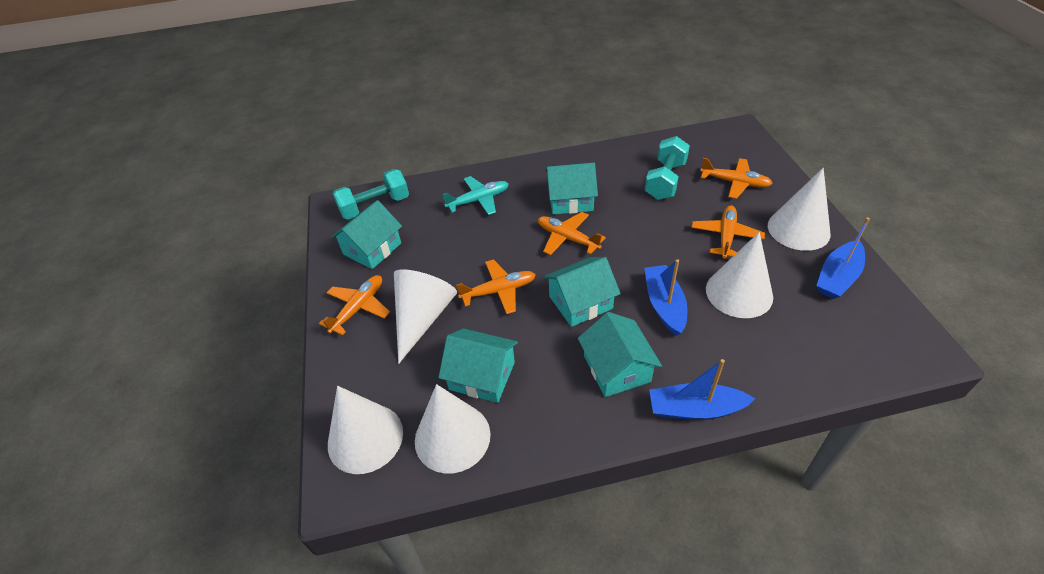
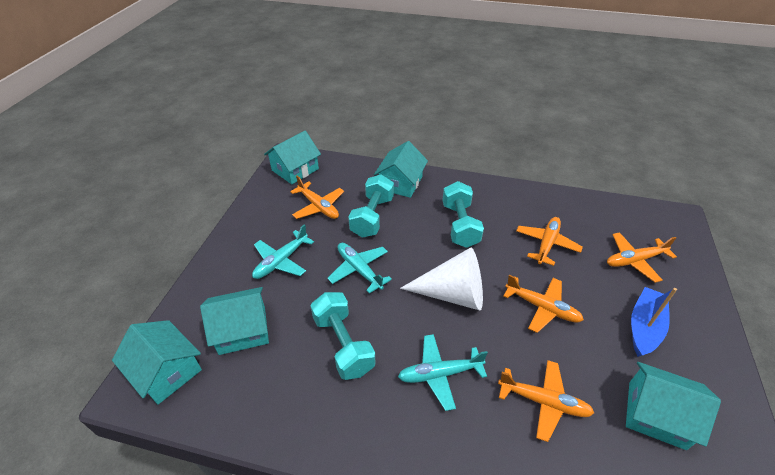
blue boat: [644,259,687,336] [649,359,755,420] [816,217,870,299] = 3 -> [631,287,677,357] = 1
turquoise dumbbell: [332,169,409,219] [645,136,690,200] = 2 -> [310,292,375,380] [348,174,394,238] [443,181,484,248] = 3
turquoise plane: [442,176,509,215] = 1 -> [252,224,314,279] [328,243,392,293] [398,334,488,411] = 3
white cone: [328,386,403,474] [394,269,457,364] [415,384,490,474] [706,232,773,318] [768,168,831,251] = 5 -> [400,247,483,311] = 1

